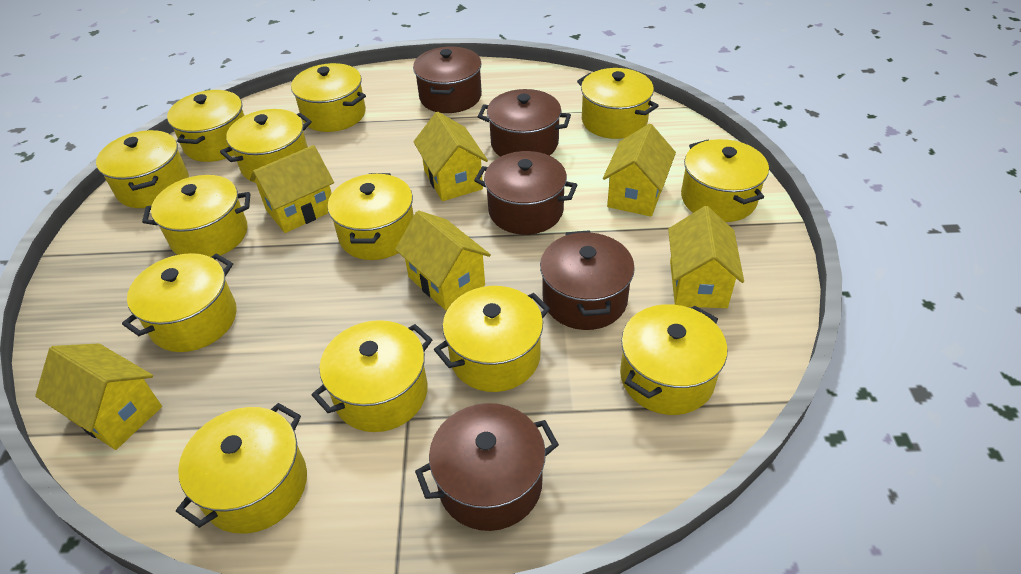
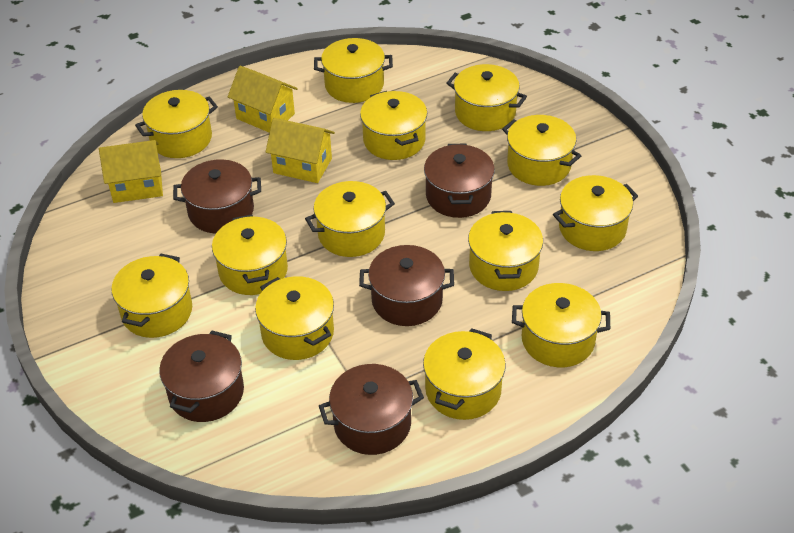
yellow house: [35,343,162,450] [250,145,334,233] [395,210,491,311] [413,112,488,201] [603,124,676,217] [668,206,744,308] = 6 -> [99,140,163,203] [228,66,298,133] [266,118,335,183] = 3

